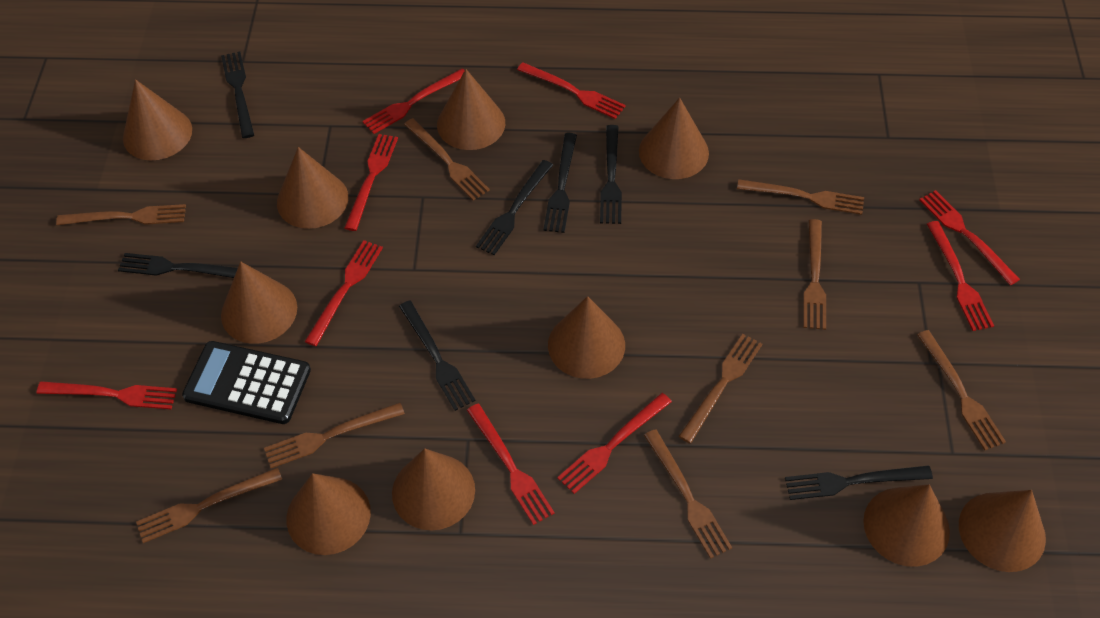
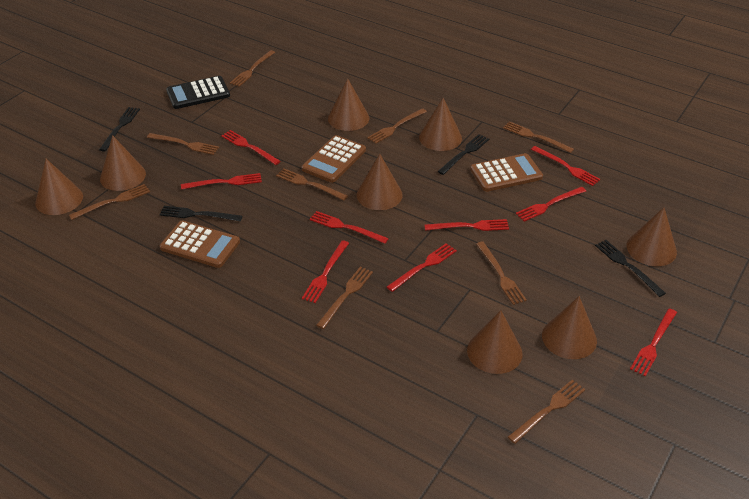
black fork: [118,253,238,278] [221,52,254,138] [399,300,476,411] [476,160,553,255] [543,133,577,233] [600,125,622,224] [785,465,933,500] = 7 -> [99,107,140,152] [159,206,242,222] [437,134,489,175] [595,240,666,297] = 4
brown calculator: none = 0 -> [160,221,240,268] [302,135,366,183] [470,153,543,192] = 3
brown cone: [123,79,192,160] [221,261,297,344] [277,147,348,229] [286,473,371,555] [392,448,475,530] [437,69,505,150] [548,296,625,379] [639,98,709,179] [863,484,950,567] [959,490,1046,572] = 10 -> [35,159,83,215] [100,135,146,191] [328,78,369,131] [357,154,403,210] [419,98,462,151] [467,310,522,374] [542,296,597,359] [627,207,677,266] = 8

